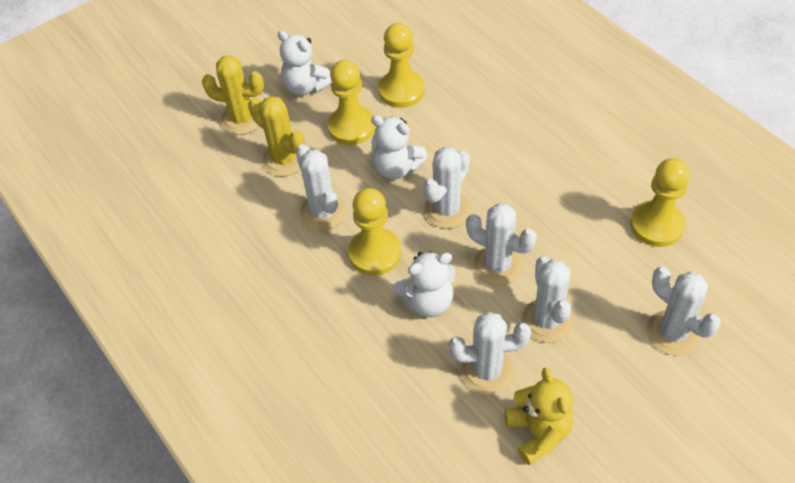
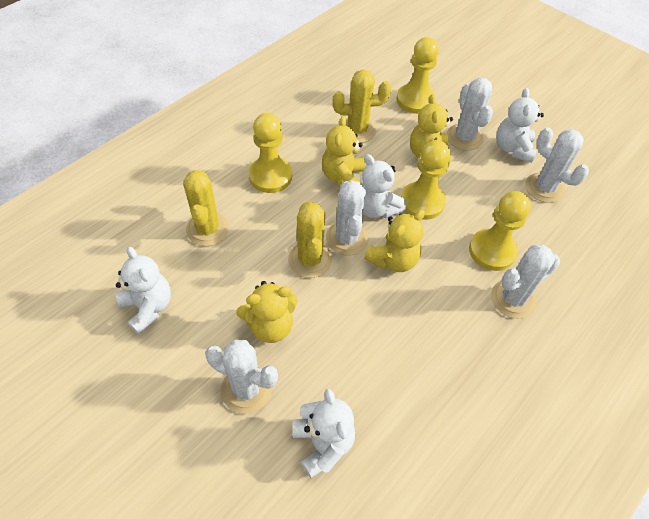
white cactus: [296,144,346,231] [423,147,471,229] [449,312,531,395] [466,203,537,286] [521,256,573,343] [647,267,721,356] = 6 -> [205,339,278,414] [326,180,368,256] [447,77,493,150] [491,245,560,319] [525,128,589,203] = 5
white teddy bear: [277,30,332,96] [371,115,428,179] [394,251,455,317] = 3 -> [116,247,171,334] [293,389,355,478] [360,154,406,218] [496,88,544,163] = 4
yellow cactus: [202,55,264,135] [248,96,305,176] = 2 -> [183,170,229,246] [288,202,332,278] [333,69,391,143] = 3
yellow teddy bear: [505,368,573,465] = 1 -> [236,281,298,343] [322,116,366,187] [364,210,425,272] [410,94,453,167] = 4

